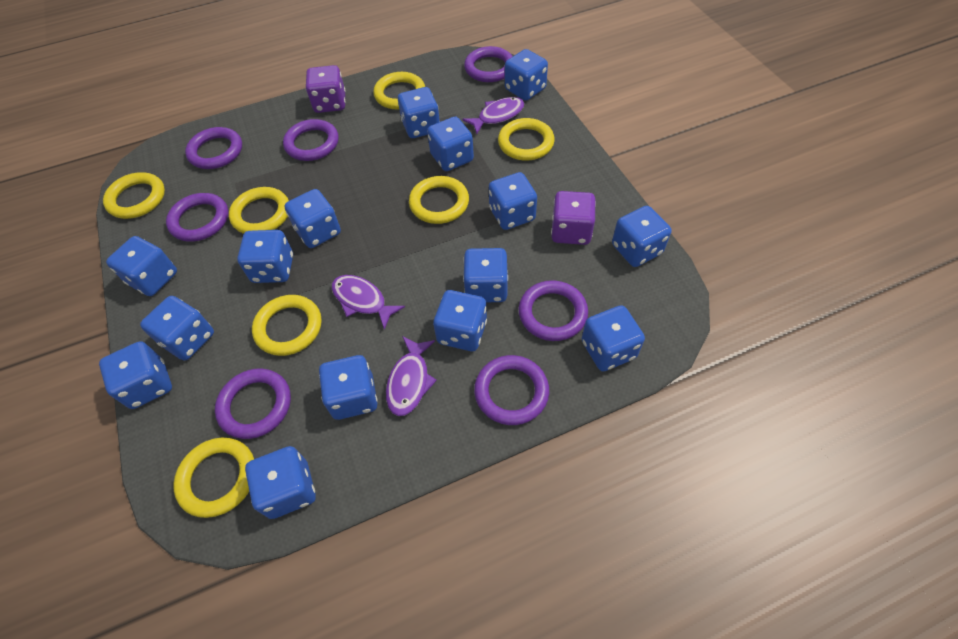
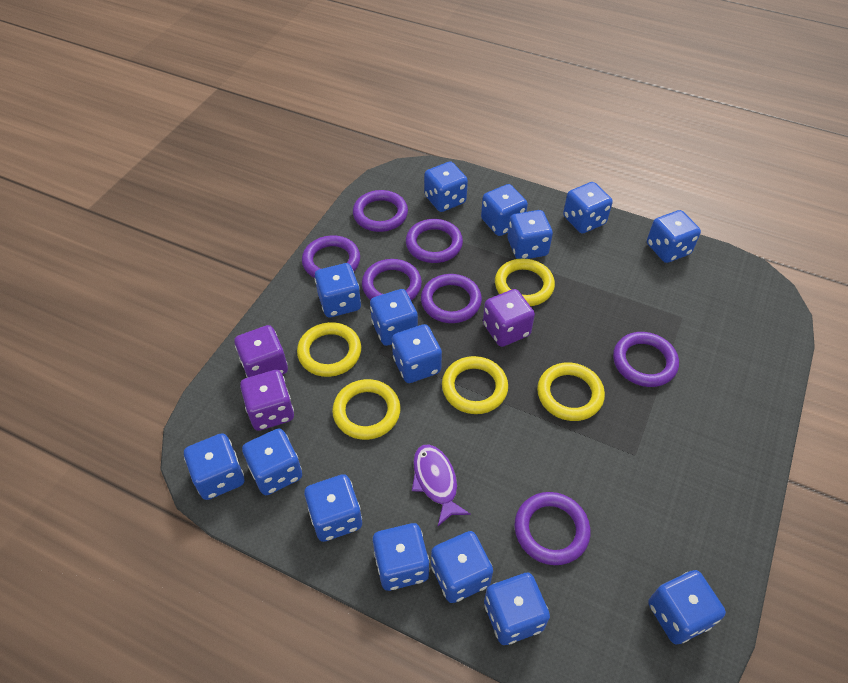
purple dice: [306,65,345,113] [551,191,596,245] = 2 -> [234,325,288,378] [240,370,294,431] [483,289,535,347] = 3
purple fish: [332,275,405,330] [386,336,437,416] [462,97,524,134] = 3 -> [412,444,471,526] = 1
yellow ring: [103,172,165,219] [173,438,254,518] [229,187,289,234] [252,295,321,356] [373,72,425,110] [409,176,469,224] [498,118,555,161] = 7 -> [297,322,361,377] [332,379,401,440] [442,356,508,414] [495,258,555,306] [537,363,605,421] = 5

